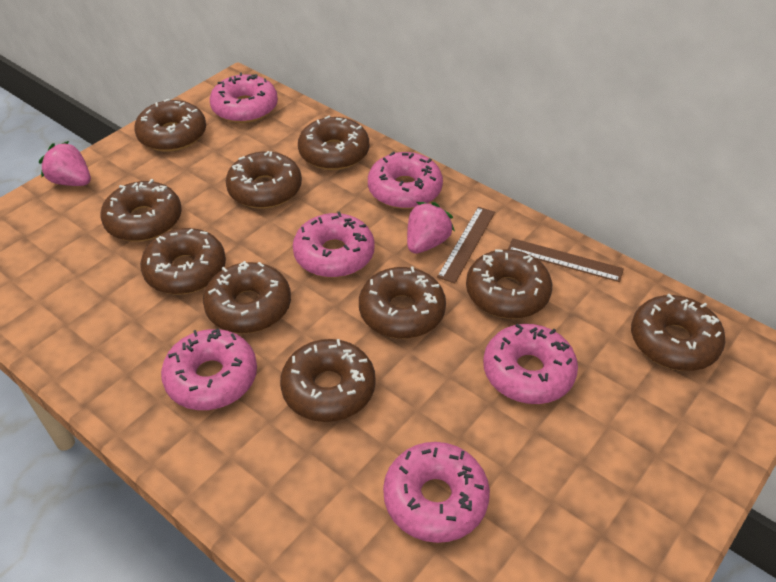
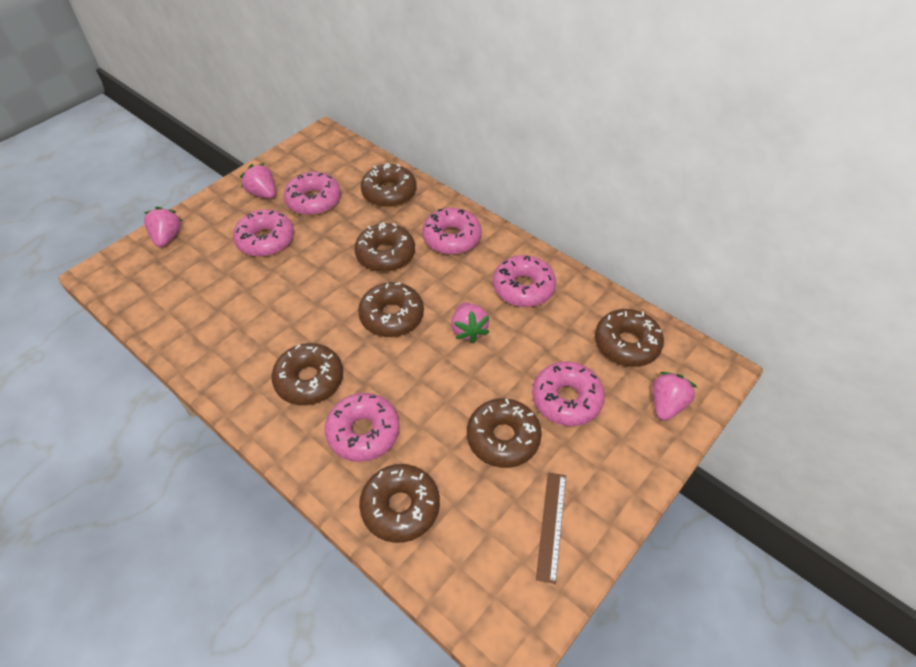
brown donut: [101,179,182,242] [134,99,206,152] [140,228,226,295] [203,261,291,334] [226,151,302,209] [280,339,376,422] [298,116,369,170] [359,266,446,339] [466,249,552,319] [631,294,725,371] = 10 -> [272,343,343,405] [354,222,415,272] [358,282,424,337] [359,464,440,543] [361,163,417,207] [467,398,542,468] [595,309,664,367] = 7
brown ruler: [437,207,495,283] [508,238,624,282] = 2 -> [536,472,566,584] = 1
pink strawberry: [39,141,91,186] [407,202,455,254] = 2 -> [144,207,182,247] [240,163,276,199] [451,302,489,343] [653,372,697,421] = 4

